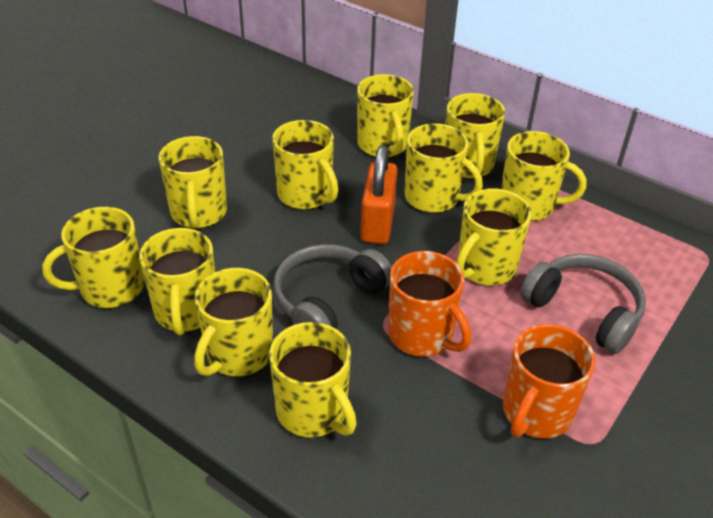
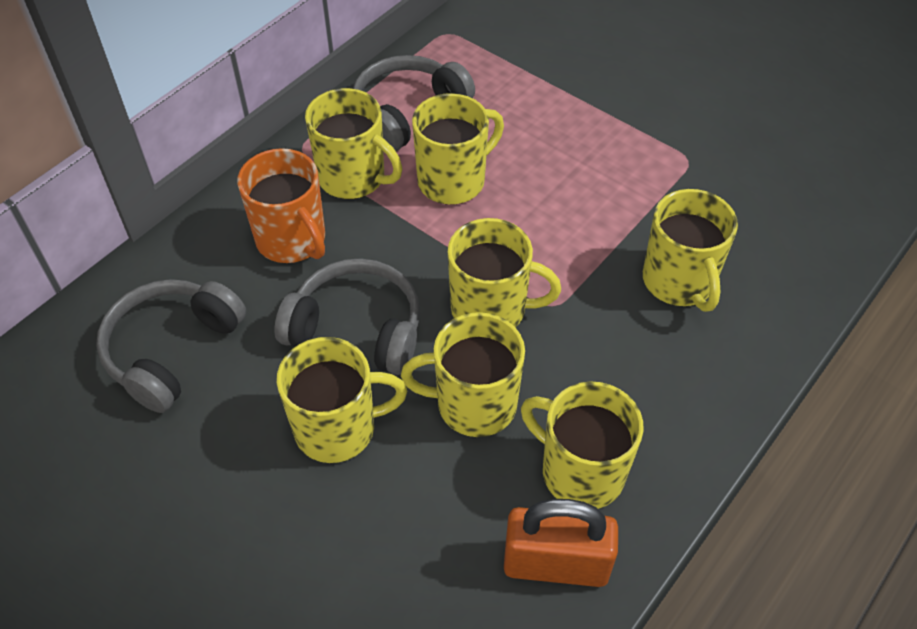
grey headphones: [273,244,392,329] [520,254,646,354] = 2 -> [96,279,246,413] [274,258,420,375] [353,55,475,152] = 3
orange mug: [388,251,471,357] [503,324,596,439] = 2 -> [237,148,325,263] = 1
yellow mug: [42,207,144,308] [139,228,215,335] [159,136,227,228] [194,268,273,376] [269,322,357,438] [272,120,338,210] [357,74,414,157] [405,123,483,213] [445,93,505,179] [456,188,531,286] [501,131,587,221] = 11 -> [277,337,407,463] [305,88,402,199] [401,312,525,437] [412,93,504,205] [448,218,561,327] [521,381,644,509] [643,189,738,312] = 7

